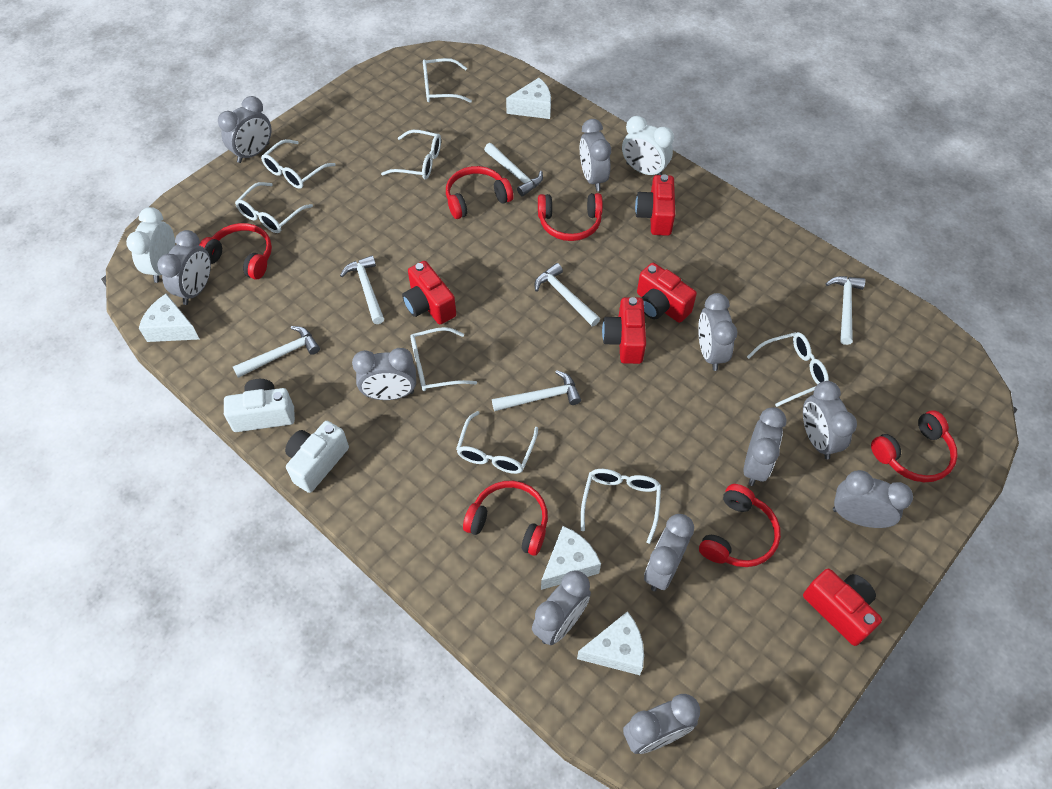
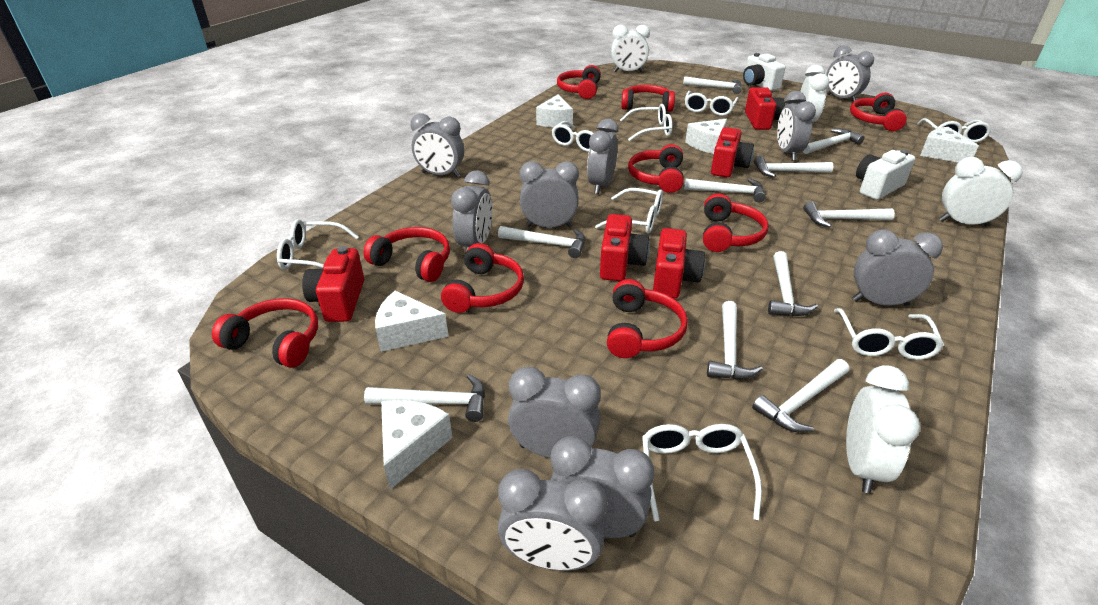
grey clock: [157,230,211,305] [218,96,271,163] [352,348,416,400] [532,571,591,645] [580,119,611,191] [623,694,700,754] [644,514,694,591] [698,293,737,371] [743,407,787,486] [803,381,857,460] [833,470,913,528] = 11 -> [410,114,464,177] [451,170,493,253] [498,469,607,571] [508,366,601,458] [520,161,579,228] [550,436,654,538] [587,119,619,194] [777,91,816,161] [826,45,874,102] [852,229,943,306] = 10
red headphones: [199,223,272,279] [446,166,513,219] [463,481,548,556] [538,193,603,241] [699,484,781,567] [871,410,958,482] = 6 -> [212,298,318,368] [363,227,450,282] [441,243,524,313] [557,65,601,99] [607,279,688,358] [621,85,675,112] [628,144,684,193] [703,193,769,252] [850,93,907,131] = 9
white cheese: [139,294,199,342] [506,78,551,119] [541,526,601,590] [577,611,644,675] = 4 -> [375,291,448,352] [381,400,453,490] [536,94,573,127] [685,119,727,154] [920,127,979,162] = 5
white clock: [126,207,175,283] [622,116,674,175] = 2 -> [611,25,650,72] [800,65,830,122] [846,365,920,494] [939,157,1023,227] = 4
white hammer: [233,326,320,378] [340,255,384,324] [484,143,543,196] [492,370,581,411] [535,263,600,326] [826,276,866,345] = 6 -> [364,374,485,422] [498,226,585,258] [683,76,742,94] [684,178,766,202] [707,301,763,380] [752,359,849,432] [754,156,833,177] [768,251,818,316] [803,129,865,154] [803,201,895,227] = 10

